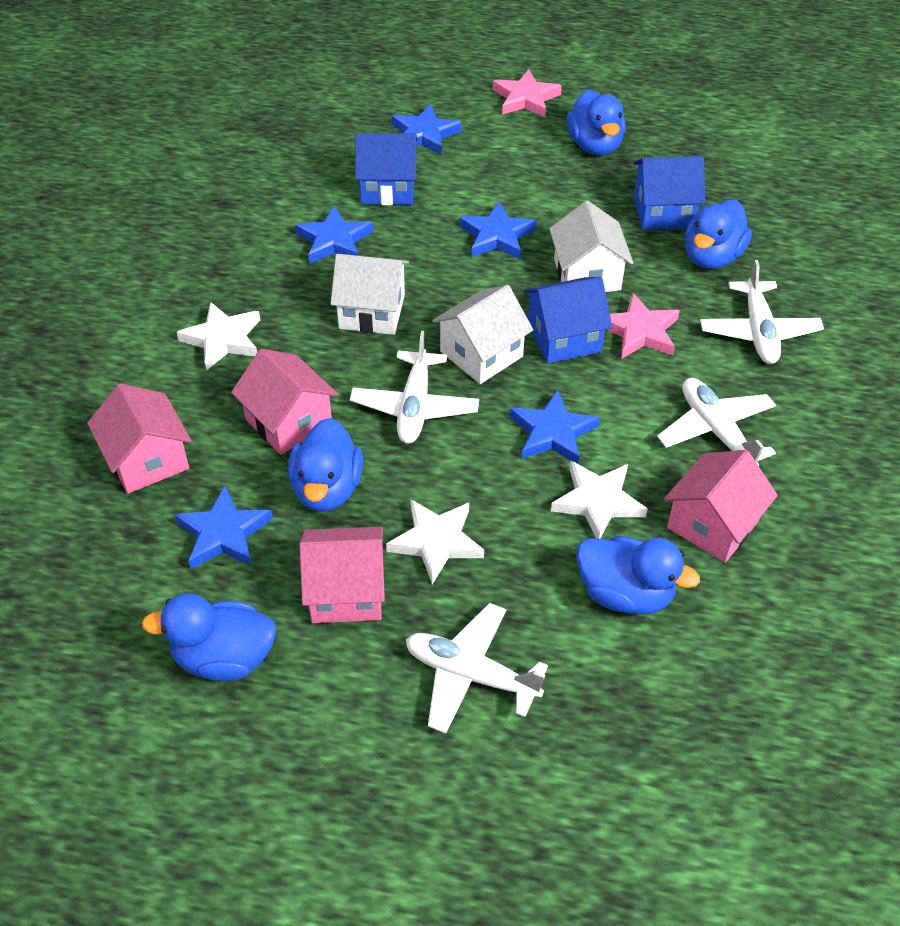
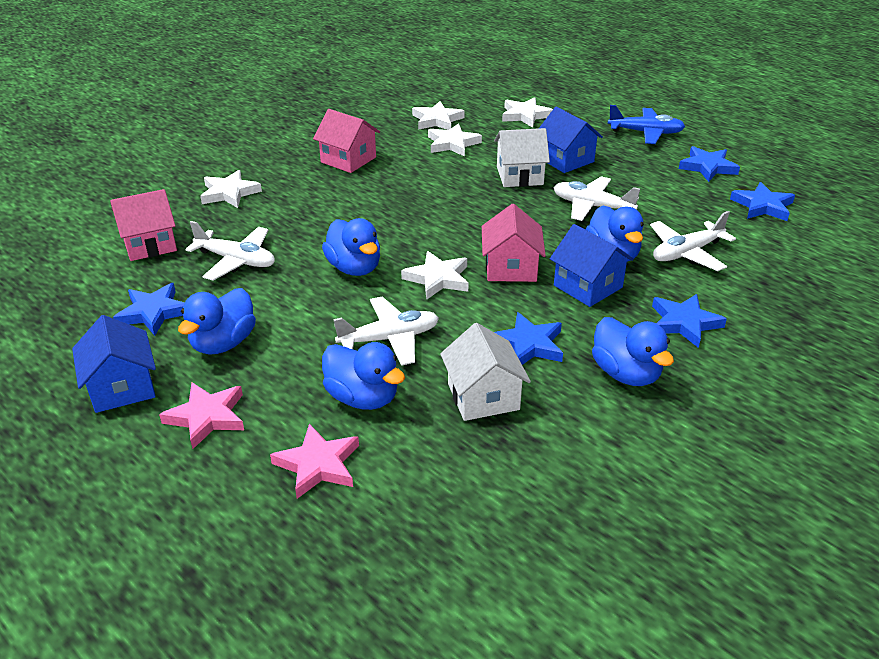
blue plane: none = 0 -> [608,105,686,144] = 1
pink house: [87,383,192,494] [231,349,338,455] [299,527,385,623] [664,450,778,563] = 4 -> [110,189,177,261] [313,109,380,173] [482,204,546,282] = 3
white house: [330,254,409,335] [432,285,533,384] [549,201,633,292] = 3 -> [440,323,531,421] [494,128,550,187] = 2
white star: [177,302,260,371] [386,499,484,584] [551,461,648,538] = 3 -> [200,170,262,208] [401,251,468,300] [412,101,465,130] [428,123,482,157] [502,97,553,128] = 5

